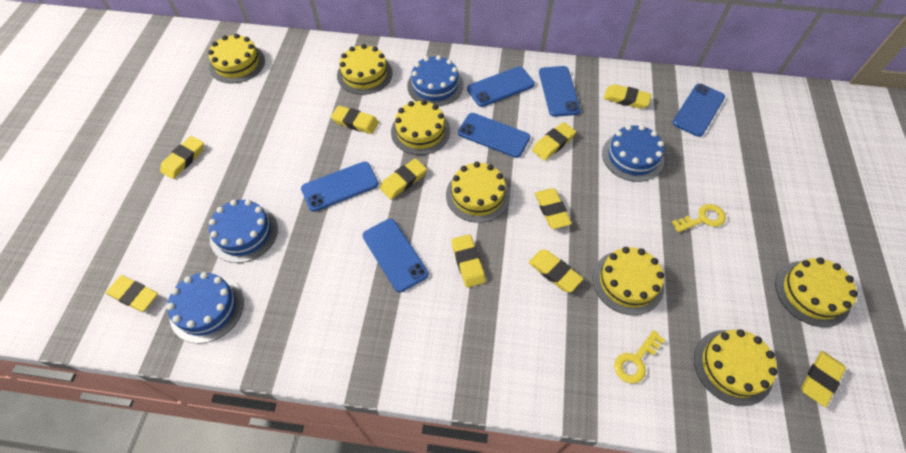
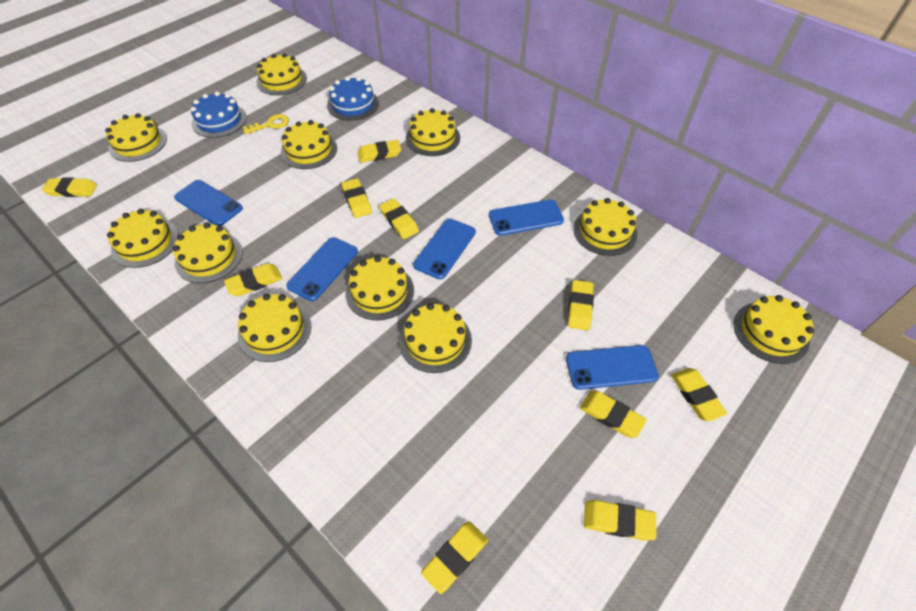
blue cake: [166,272,244,343] [209,199,278,263] [407,55,463,106] [602,125,664,182] = 4 -> [191,91,247,138] [327,76,379,121] = 2
blue phone: [301,161,379,212] [362,219,429,292] [458,113,530,158] [467,66,535,107] [539,66,581,117] [672,84,725,137] = 6 -> [174,180,243,226] [286,237,358,301] [413,219,476,279] [489,200,564,236] [566,345,659,390] = 5
yellow cake: [208,34,265,84] [337,44,392,95] [391,100,450,155] [446,162,510,223] [593,247,664,315] [694,329,778,406] [775,257,858,327] = 7 -> [105,113,167,162] [107,209,179,268] [173,223,243,283] [238,294,311,362] [256,53,307,95] [281,120,337,169] [346,256,414,320] [399,303,472,373] [406,108,460,156] [573,198,637,256] [733,295,814,364] = 11
yellow key: [614,330,665,384] [672,204,726,233] = 2 -> [243,114,289,134] = 1

